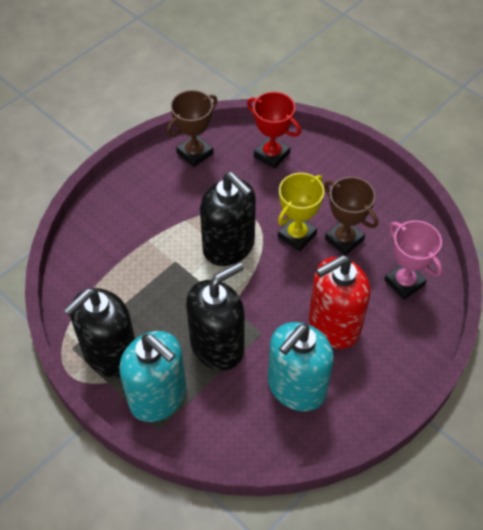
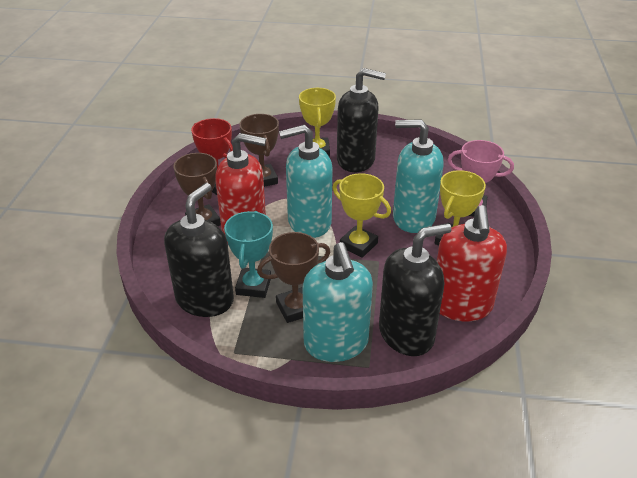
brown trophy: [167,90,217,167] [324,177,378,256] = 2 -> [173,153,221,226] [239,114,279,187] [257,232,330,323] = 3
red soap dispenser: [309,255,370,349] = 1 -> [215,133,266,243] [437,205,507,321] = 2
turquoise soap dispenser: [119,331,186,422] [268,322,334,411] = 2 -> [279,125,333,238] [302,242,373,362] [393,119,444,233] = 3
turquoise trophy: none = 0 -> [224,211,273,298] = 1
yellow trophy: [278,173,324,251] = 1 -> [299,88,336,157] [332,173,391,258] [434,170,486,246] = 3

